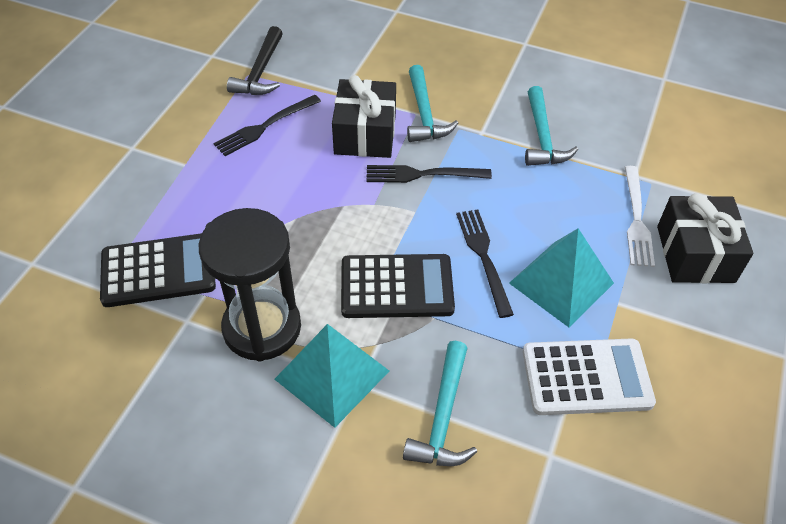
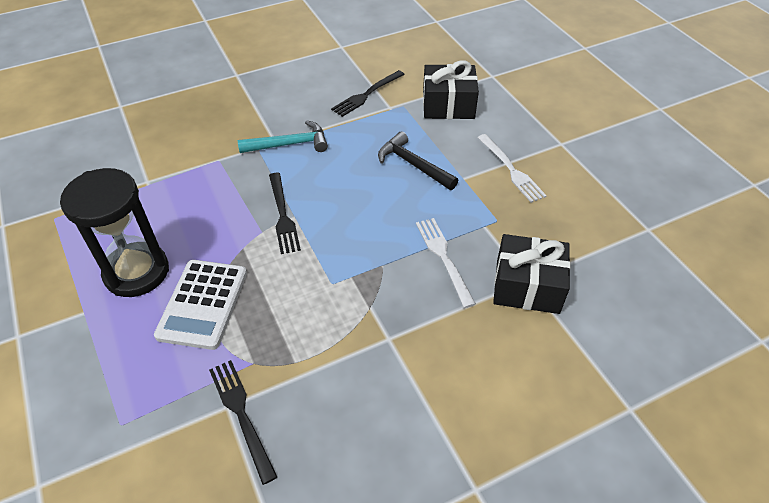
black calculator: [100,233,216,307] [341,254,455,318] = 2 -> none = 0
turquoise hammer: [403,341,477,466] [407,65,458,142] [525,86,578,166] = 3 -> [238,120,328,153] = 1
turquoise pyramid: [274,324,389,428] [509,228,614,327] = 2 -> none = 0
white fork: [625,166,655,267] = 1 -> [416,218,476,308] [477,134,547,203] = 2

